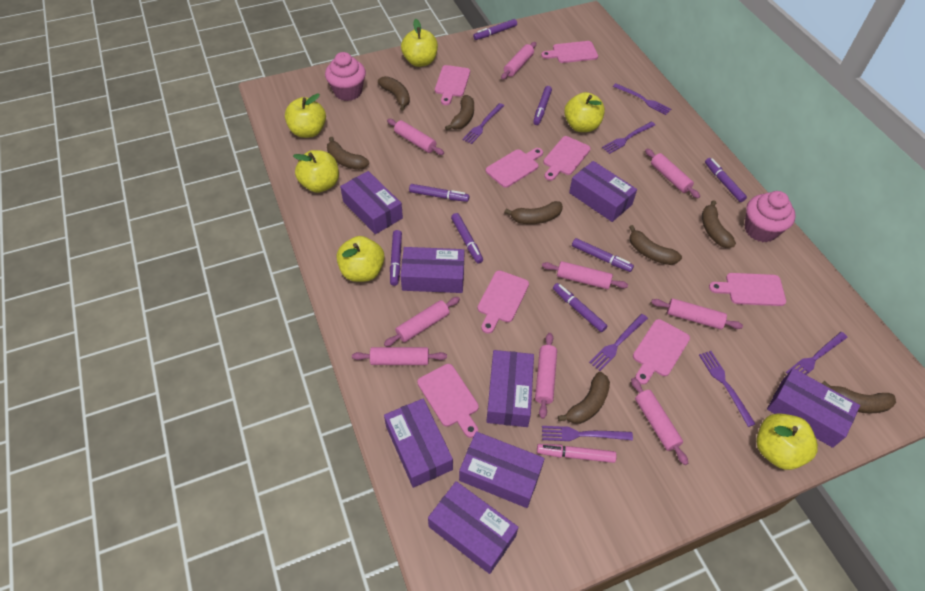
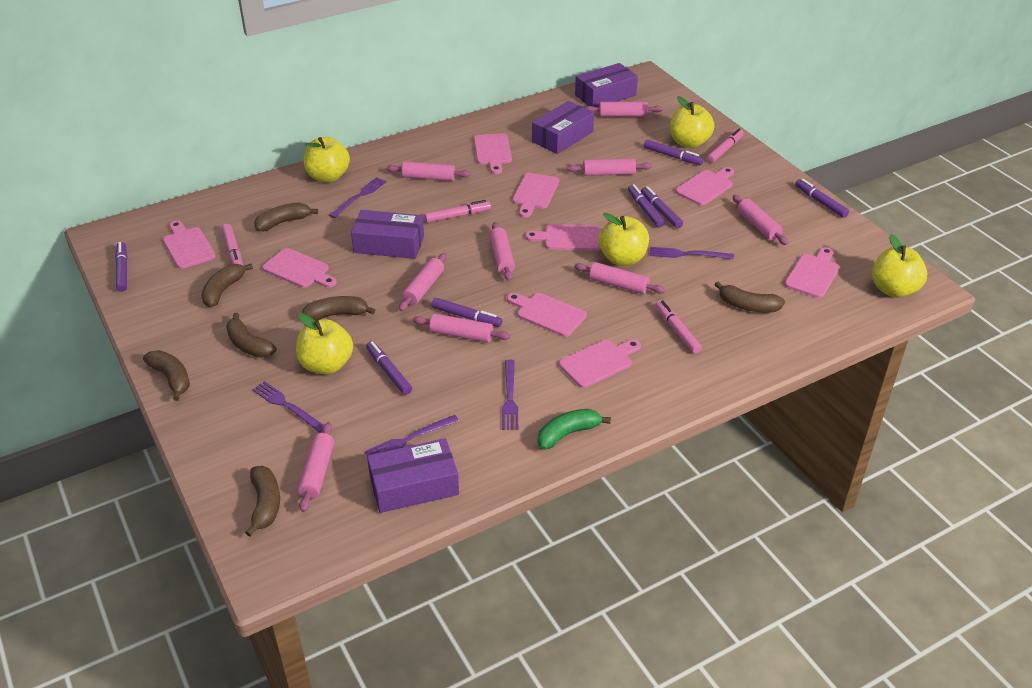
brown banana: [327,137,369,170] [378,76,410,111] [445,95,474,130] [504,201,563,224] [558,372,610,424] [629,225,682,265] [702,200,736,248] [822,381,896,413] = 8 -> [143,350,190,401] [201,264,253,307] [226,313,277,358] [245,466,280,537] [254,202,318,231] [302,296,375,321] [715,281,785,313] = 7
green banana: none = 0 -> [537,409,611,450] = 1
pink cupcake: [325,52,366,101] [745,191,796,242] = 2 -> none = 0
pink cutting board: [417,364,479,438] [435,65,470,105] [478,270,529,334] [486,148,543,188] [541,41,598,63] [543,136,591,181] [633,319,690,385] [709,273,786,306] = 8 -> [163,221,216,269] [262,248,337,288] [474,134,512,174] [507,293,587,337] [513,173,559,218] [525,224,602,251] [559,339,641,388] [676,167,734,206] [785,247,840,298] = 9
pink marker: [537,444,617,463] = 1 -> [222,224,243,266] [424,200,491,223] [655,300,702,354] [707,129,744,163] = 4
purple box: [340,171,403,234] [384,398,453,488] [401,247,465,293] [428,481,519,574] [459,431,545,508] [486,350,534,427] [569,161,637,222] [767,368,860,448] = 8 -> [351,210,424,259] [367,438,459,513] [532,101,594,154] [575,63,638,107] = 4
purple fork: [462,103,504,144] [542,426,633,441] [589,314,648,371] [602,121,655,154] [613,83,671,115] [699,351,755,427] [786,332,848,375] = 7 -> [252,381,324,433] [329,177,386,218] [365,415,459,455] [502,360,518,430] [650,247,734,259] = 5
purple marker: [390,230,402,286] [409,184,469,202] [451,213,483,264] [473,19,517,40] [533,86,552,125] [553,283,608,332] [572,238,634,272] [705,158,747,202] = 8 -> [115,242,128,292] [366,341,412,395] [431,298,502,327] [628,184,665,228] [641,186,683,228] [644,139,703,165] [795,179,849,218] = 7
yellow apple: [285,93,326,138] [293,150,339,193] [337,236,385,282] [401,19,438,67] [564,92,605,132] [756,413,818,470] = 6 -> [296,313,353,374] [303,137,350,182] [599,213,649,266] [670,96,715,148] [872,234,927,298] = 5

